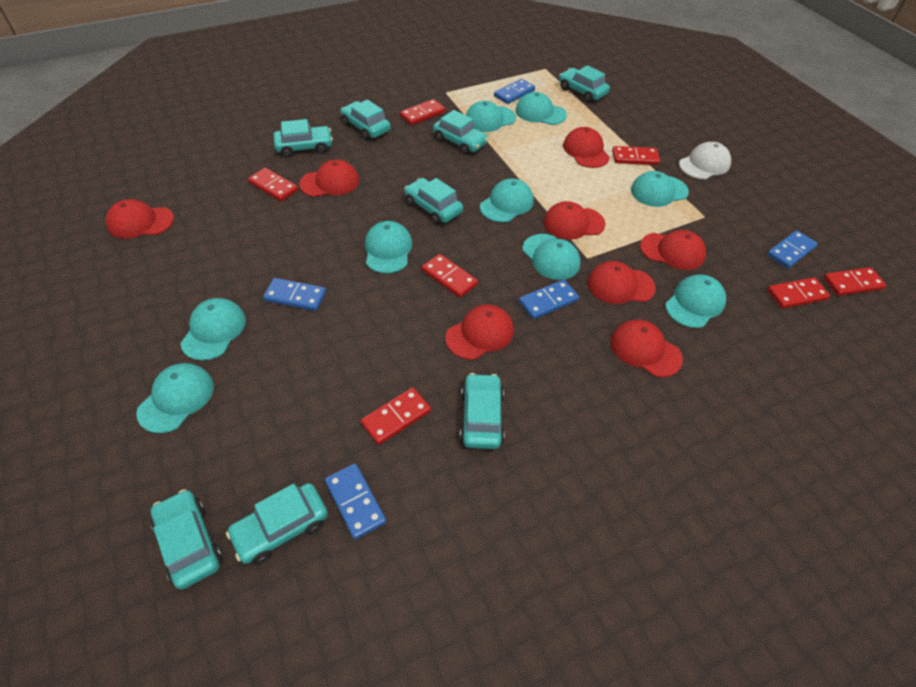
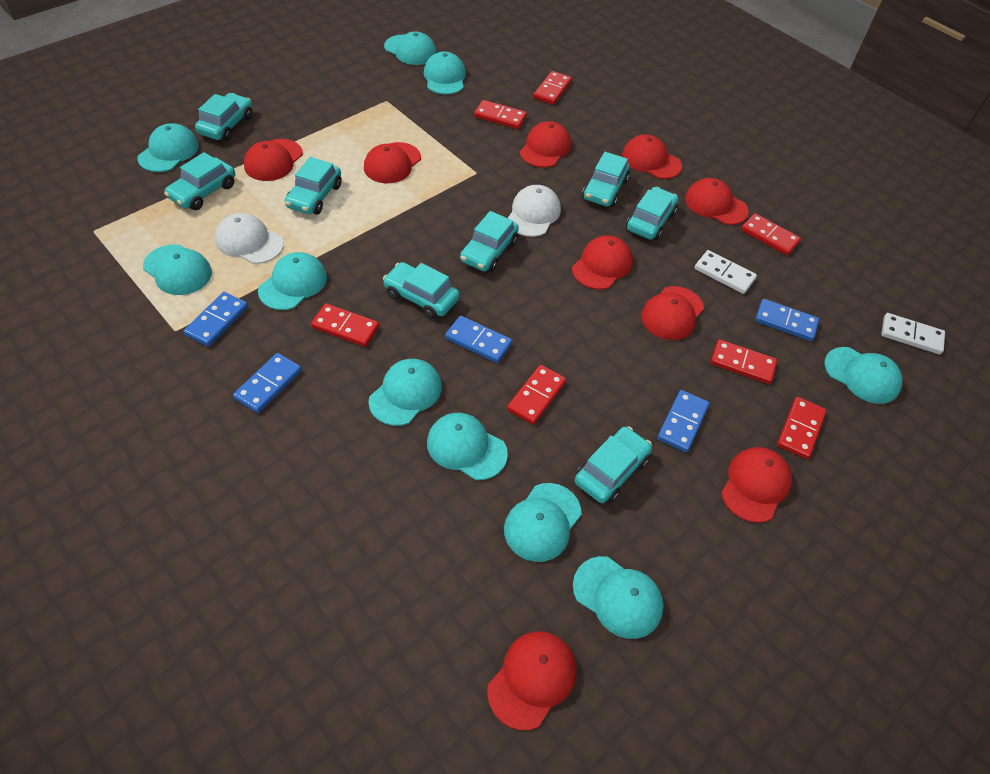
red cap: [106,199,174,239] [299,160,359,197] [445,304,514,360] [543,201,605,240] [563,127,610,168] [587,261,656,304] [610,320,683,377] [640,230,706,270] = 8 -> [244,139,303,181] [364,142,421,183] [487,631,576,730] [520,121,571,168] [572,235,633,290] [622,135,682,179] [641,286,704,340] [685,178,749,225] [721,447,792,523] = 9
turquoise cap: [136,363,214,433] [180,298,246,361] [365,221,412,273] [466,101,516,132] [480,178,534,222] [516,92,567,125] [523,234,580,280] [631,171,689,207] [665,274,726,328] = 9 -> [137,123,199,172] [143,244,212,295] [258,252,327,310] [369,359,442,426] [384,31,437,65] [424,51,466,95] [427,413,508,480] [504,483,582,562] [573,556,664,639] [825,347,902,404] = 10
white cap: [679,142,731,179] = 1 -> [215,213,284,264] [508,185,561,237] = 2
white domino: none = 0 -> [694,250,757,294] [881,313,945,354] = 2

